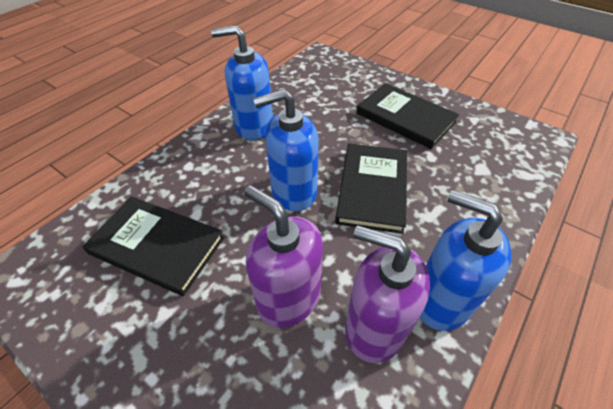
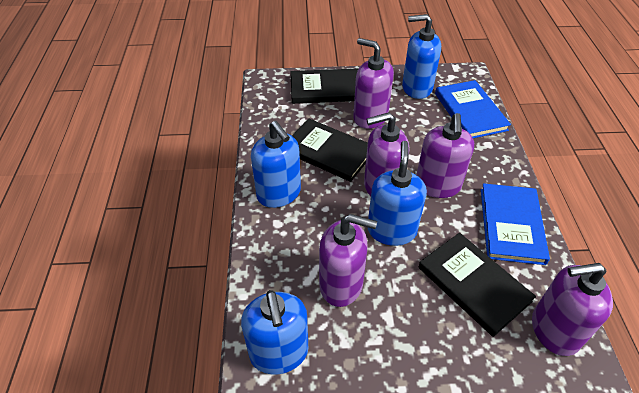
blue book: none = 0 -> [435,80,511,138] [481,183,550,265] = 2
blue soap dispenser: [211,25,273,140] [253,89,319,211] [419,190,511,331] = 3 -> [241,290,308,374] [251,121,301,208] [368,141,427,246] [402,14,441,99] = 4
purple soap dispenser: [244,185,323,328] [345,225,430,363] = 2 -> [319,214,377,307] [353,38,394,129] [364,112,409,196] [416,113,474,198] [532,263,613,356] = 5

